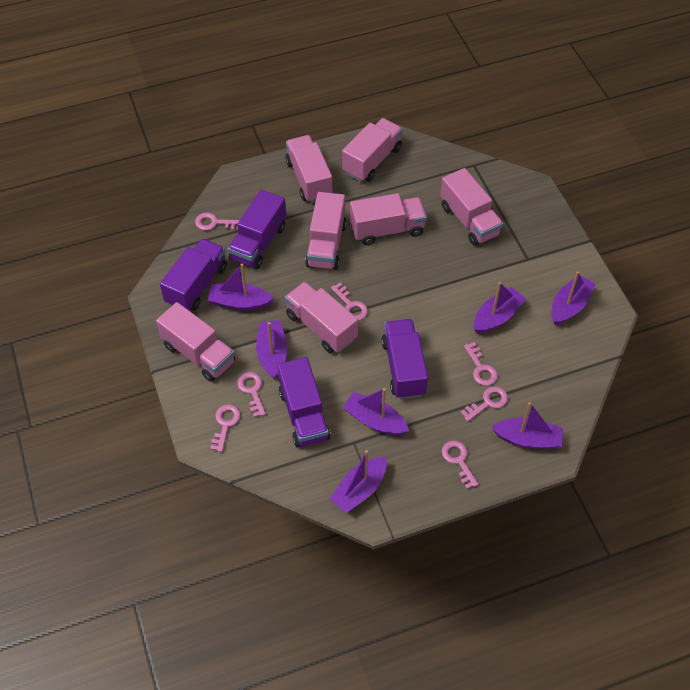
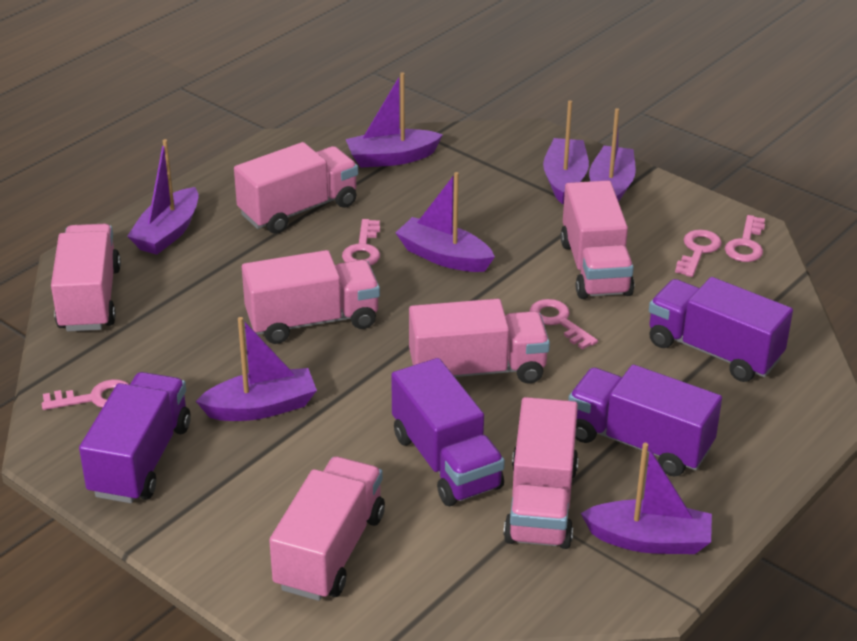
pink key: [195,213,240,230] [210,404,241,452] [237,372,266,418] [331,282,368,321] [442,441,478,489] [460,386,508,422] [464,342,498,386] = 7 -> [42,379,130,410] [342,219,380,266] [530,299,598,350] [675,230,722,277] [725,215,765,262] = 5

